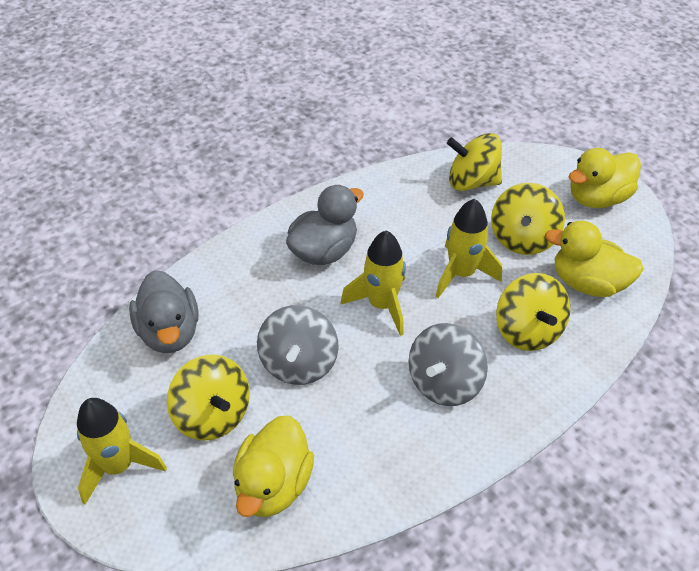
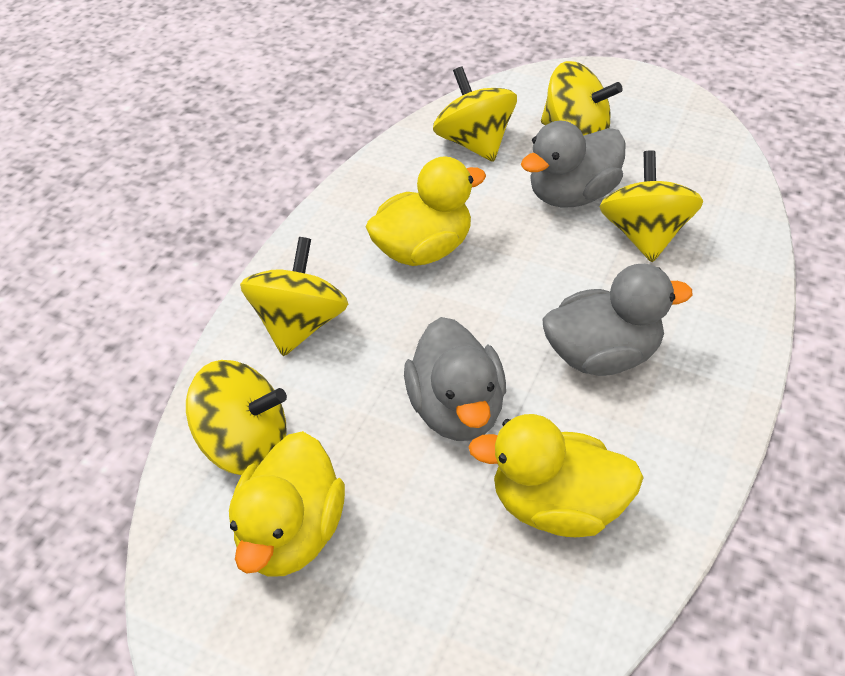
grey duck: [129,270,199,353] [286,185,364,265] = 2 -> [404,317,506,441] [521,121,626,207] [543,264,693,376] = 3
grey spinning top: [257,305,339,385] [408,323,488,406] = 2 -> none = 0
yellow rocket: [77,398,167,505] [340,231,406,336] [435,199,502,298] = 3 -> none = 0
yellow spinning top: [167,355,250,440] [447,133,502,191] [491,183,565,255] [496,273,570,351] = 4 -> [186,360,287,475] [240,237,348,356] [433,67,517,162] [541,61,623,136] [600,150,703,262] = 5

